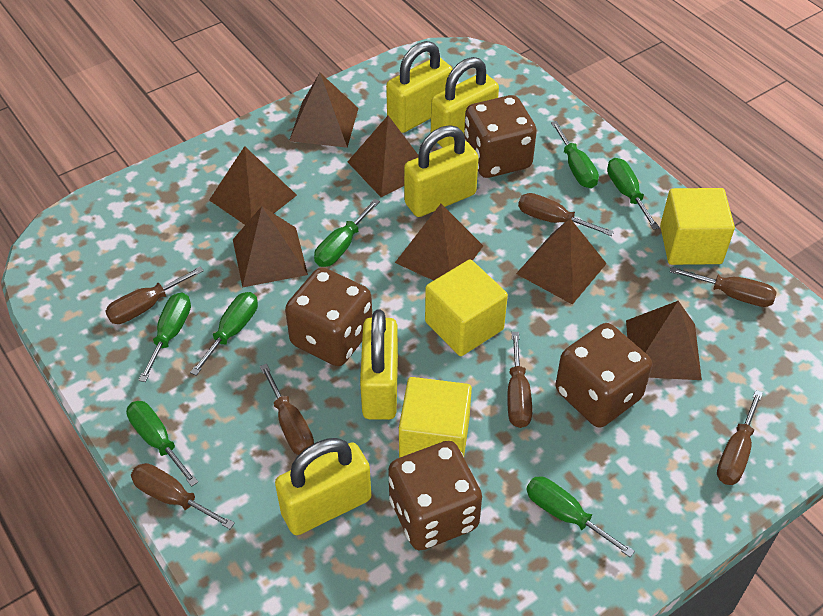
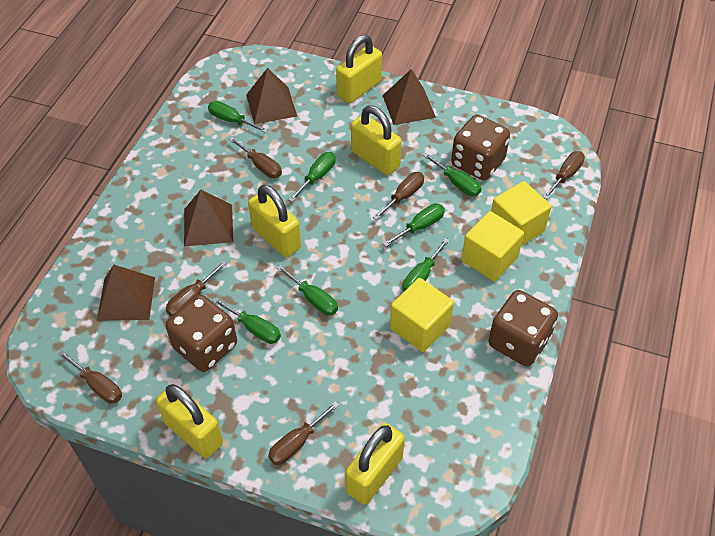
brown dice: [285,267,372,366] [388,441,482,550] [464,95,537,178] [555,323,652,427] = 4 -> [166,295,237,372] [451,115,510,180] [488,290,558,367] = 3
brown pyramid: [209,146,297,225] [233,206,308,288] [289,73,359,148] [348,116,418,197] [395,204,483,281] [516,218,607,305] [626,301,702,380] = 7 -> [97,265,155,321] [184,190,233,246] [246,68,297,124] [383,69,436,125] = 4
brown screwdriver: [105,266,204,324] [131,463,235,529] [260,364,314,455] [507,332,532,428] [518,193,614,236] [670,267,776,307] [717,390,763,485] = 7 -> [58,350,122,404] [166,260,227,316] [229,137,282,178] [268,401,339,465] [373,172,424,220] [543,151,585,199] = 6

